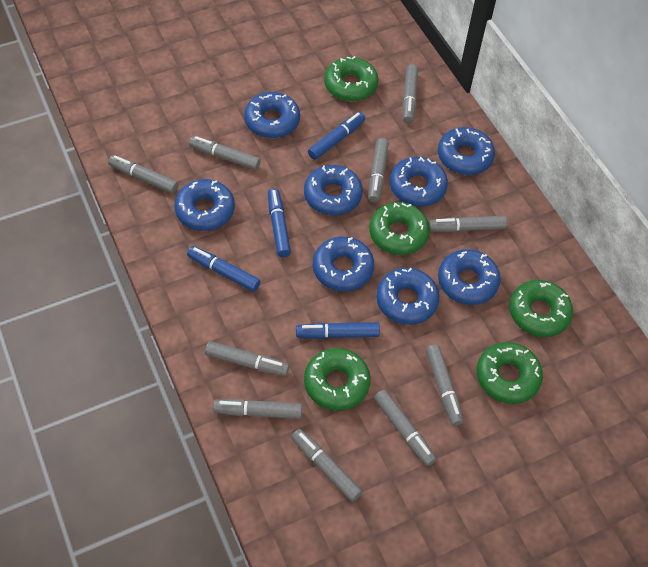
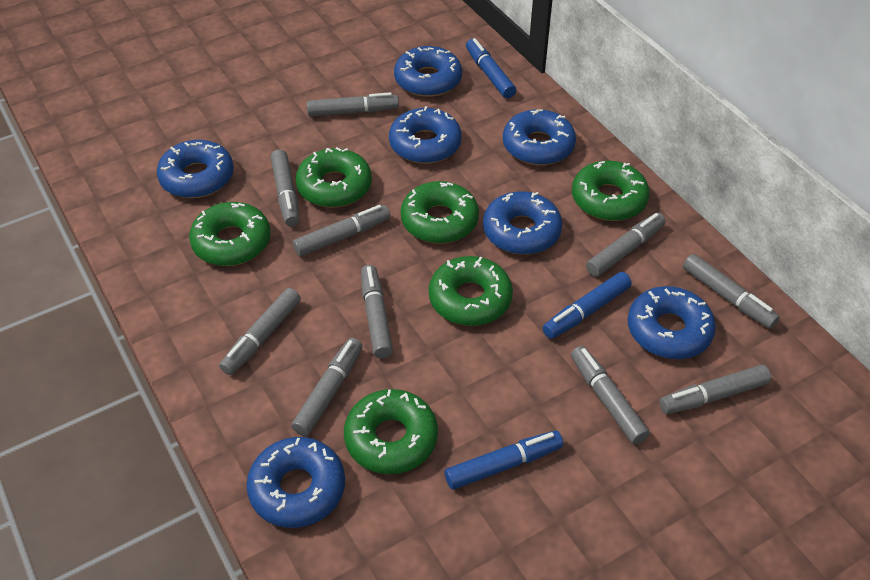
blue donut: [174,179,235,231] [244,92,300,138] [304,165,363,215] [313,236,374,291] [376,268,439,325] [390,157,448,207] [438,127,495,175] [438,249,501,305] = 8 -> [157,140,234,198] [246,437,345,528] [389,106,462,164] [394,46,462,97] [483,191,562,255] [503,109,576,165] [628,286,716,359] = 7
blue marker: [187,246,261,292] [268,188,291,257] [296,322,380,339] [308,112,365,160] = 4 -> [445,431,563,489] [466,38,516,99] [543,272,632,339] = 3
green donut: [304,348,371,411] [324,56,378,101] [369,202,430,255] [476,342,543,404] [509,280,573,337] = 5 -> [189,202,270,266] [296,147,372,207] [344,389,438,474] [401,181,479,244] [429,256,513,326] [572,161,650,221] = 6

